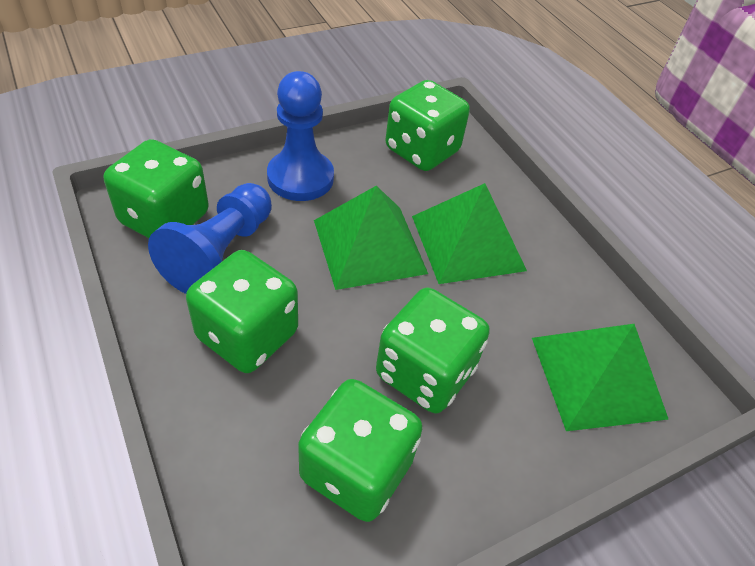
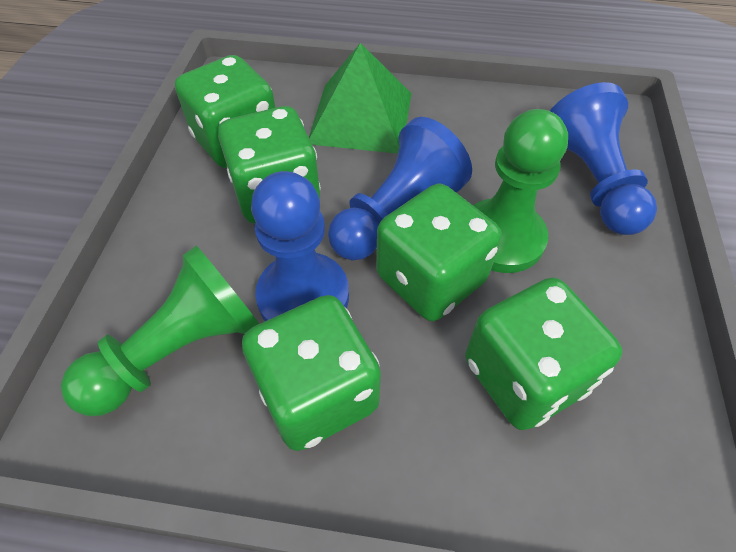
blue pawn: [148,183,272,294] [267,71,334,201] = 2 -> [251,171,349,321] [328,117,472,260] [550,82,657,235] = 3
green pawn: none = 0 -> [61,245,259,416] [473,109,568,273] = 2
green pyramid: [314,186,428,290] [412,183,527,284] [532,324,669,431] = 3 -> [309,43,412,154] = 1

